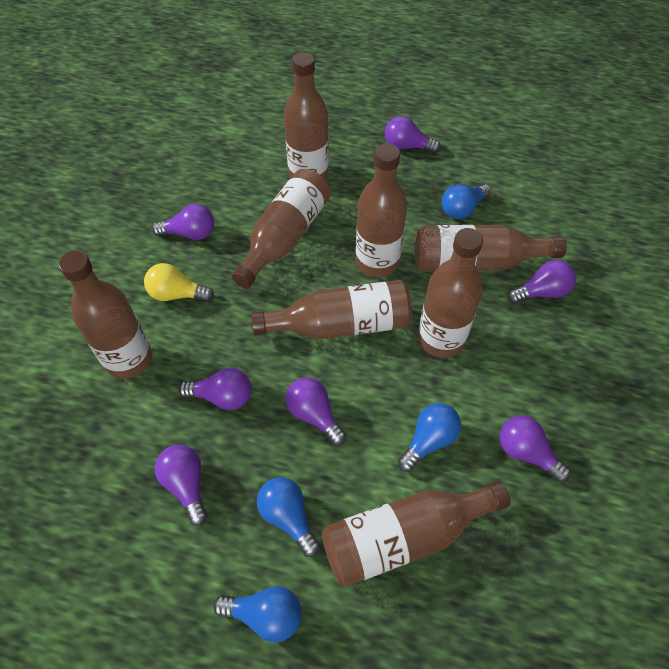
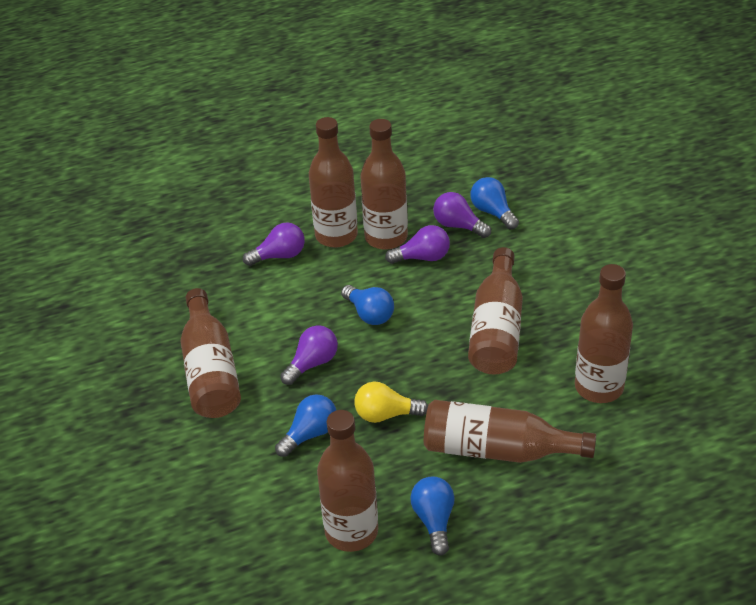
brown bottle: [59,250,152,379] [231,169,330,289] [251,280,412,339] [284,53,329,180] [322,481,511,587] [355,144,407,277] [415,225,567,271] [418,228,483,358] = 8 -> [181,288,241,418] [309,117,358,248] [317,410,378,552] [360,119,408,250] [424,400,596,463] [468,247,523,375] [575,264,633,403] = 7
purple light bulb: [152,204,214,240] [155,445,208,526] [179,368,251,410] [286,377,346,445] [385,116,441,153] [499,415,571,482] [508,260,576,303] = 7 -> [243,222,305,266] [280,325,338,385] [385,225,450,264] [433,192,491,238] = 4

